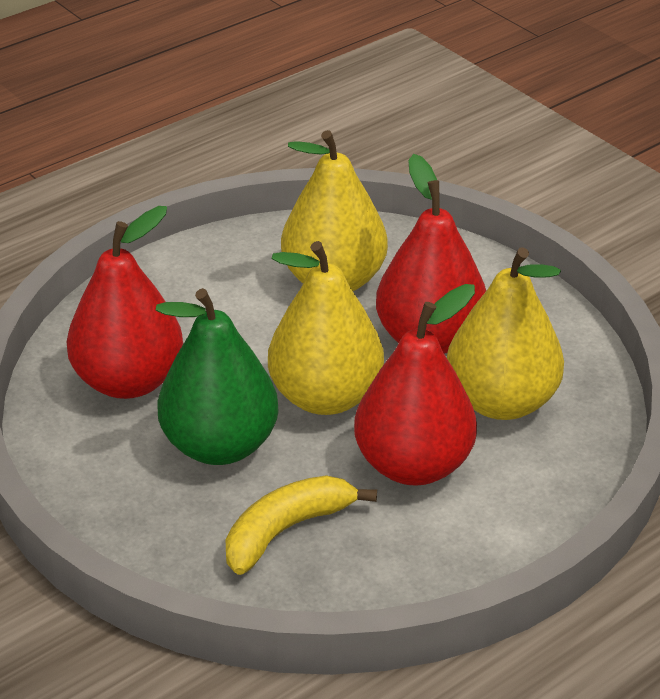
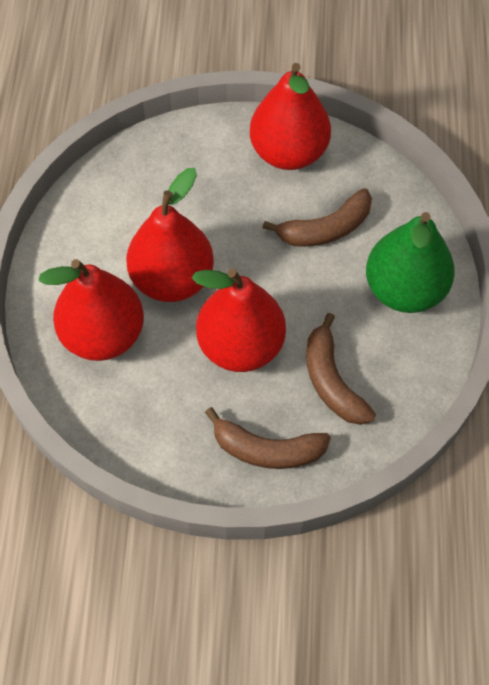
brown banana: none = 0 -> [205,407,331,469] [262,188,372,247] [306,313,376,425] = 3
red pear: [67,206,183,399] [354,284,477,486] [376,154,486,354] = 3 -> [38,259,144,361] [126,168,214,302] [192,269,286,372] [250,63,331,170] = 4
yellow banana: [226,475,377,575] = 1 -> none = 0
yellow pear: [268,241,384,415] [281,130,388,291] [447,247,564,420] = 3 -> none = 0

